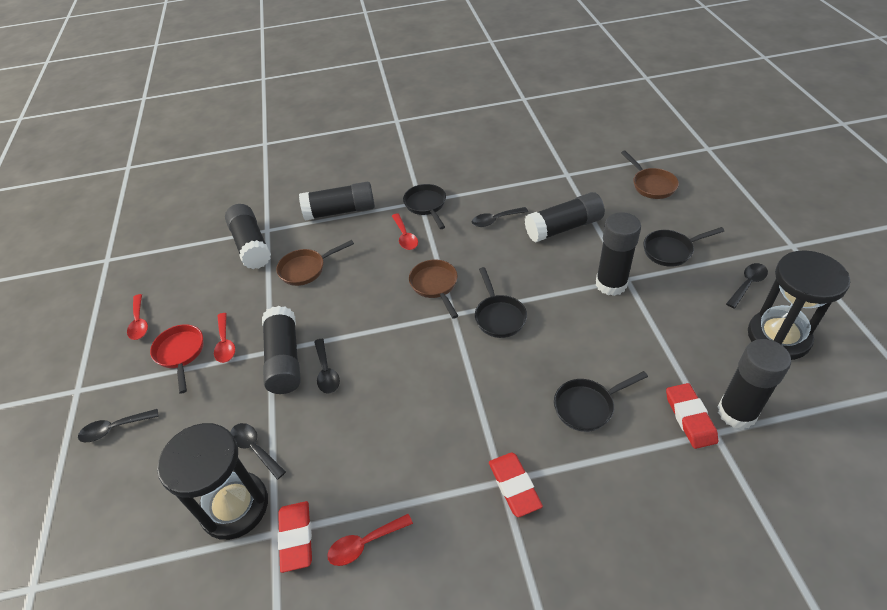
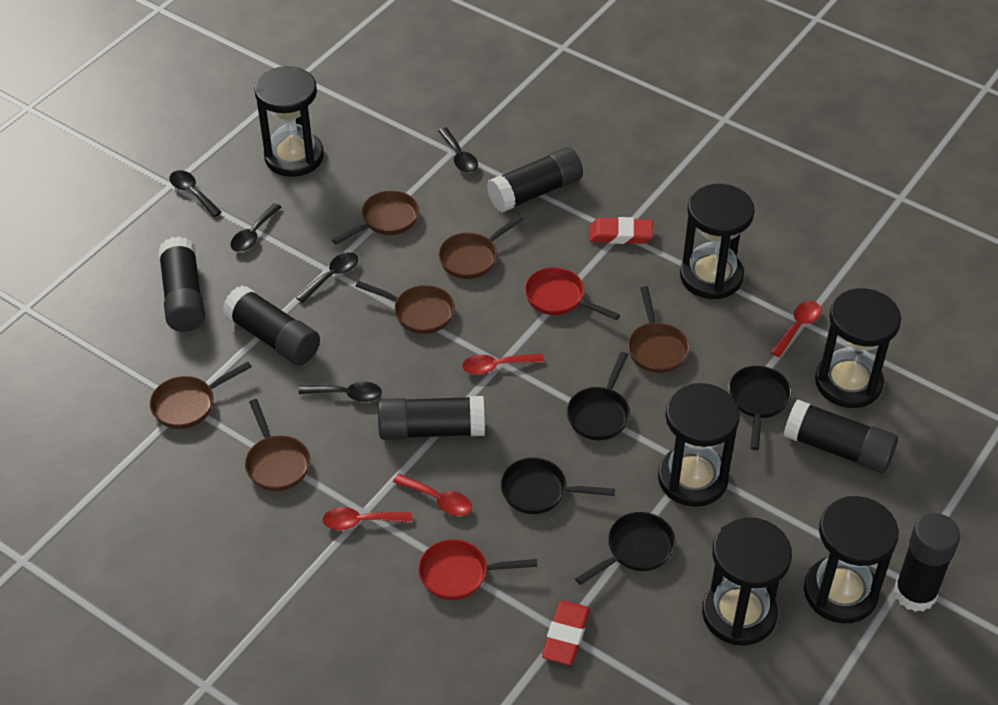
black hourglass: [157,423,268,540] [748,250,850,360] = 2 -> [254,66,324,177] [658,383,740,507] [680,184,755,299] [702,517,792,646] [804,496,899,624] [815,288,901,408] = 6
brown pan: [276,240,354,286] [409,260,458,319] [621,151,679,199] = 3 -> [150,362,252,429] [245,399,310,491] [332,191,419,245] [355,281,455,334] [438,215,524,279] [628,286,689,373] = 6
red eraser: [278,501,312,573] [489,453,543,517] [666,383,718,449] = 3 -> [542,600,590,665] [589,217,653,244] = 2
red pan: [150,324,204,394] = 1 -> [418,539,537,600] [525,267,620,320] = 2

